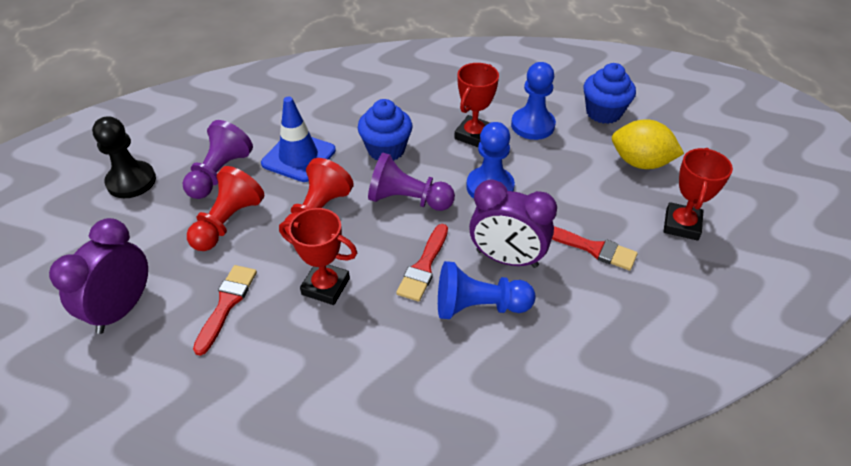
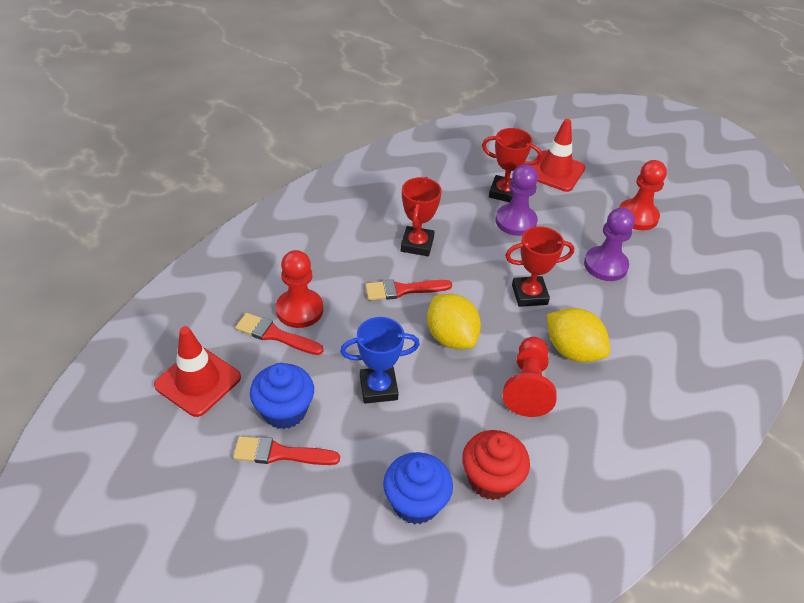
black pawn: [92,116,156,198] = 1 -> none = 0
blue pawn: [438,261,536,319] [466,122,515,199] [511,62,556,140] = 3 -> none = 0
blue traffic cone: [261,97,336,182] = 1 -> none = 0
blue trophy: none = 0 -> [340,317,420,404] = 1
purple clock: [49,218,148,334] [469,179,557,268] = 2 -> none = 0
red cupcake: none = 0 -> [462,430,530,500] = 1
red pawn: [187,166,265,251] [285,158,354,236] = 2 -> [276,250,323,328] [503,337,557,417] [619,160,667,230] = 3
red traffic cone: none = 0 -> [154,326,241,417] [531,119,585,192] = 2
yellow lemon: [612,119,684,169] = 1 -> [427,294,481,349] [547,308,610,362] = 2

